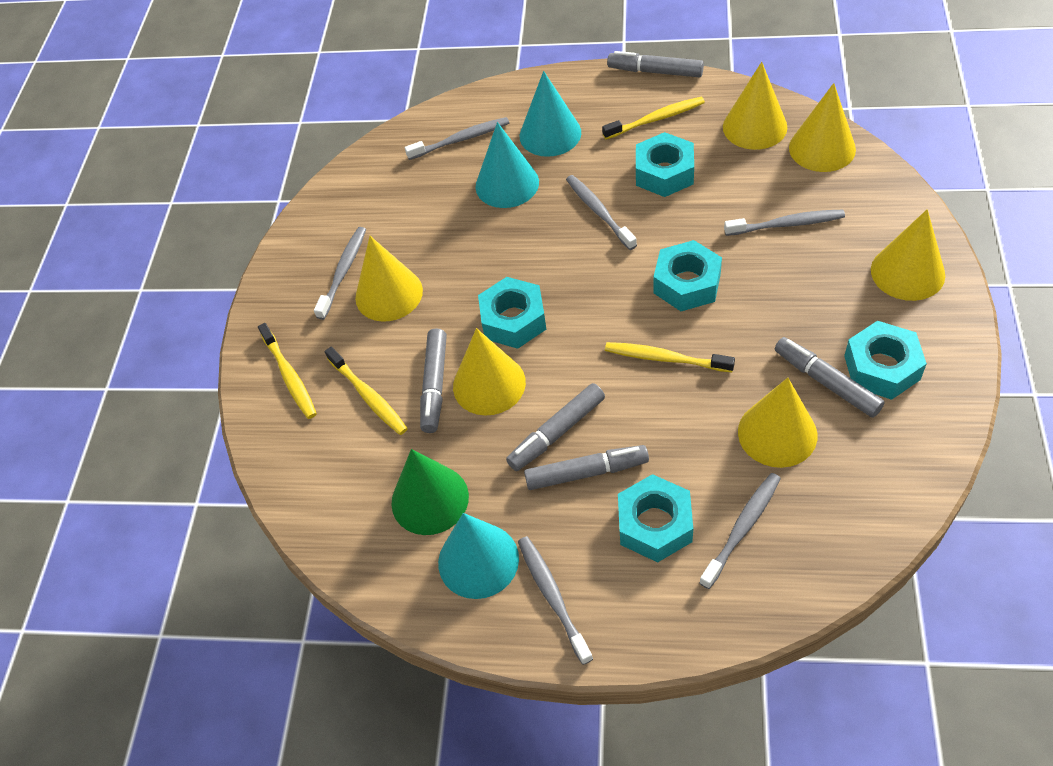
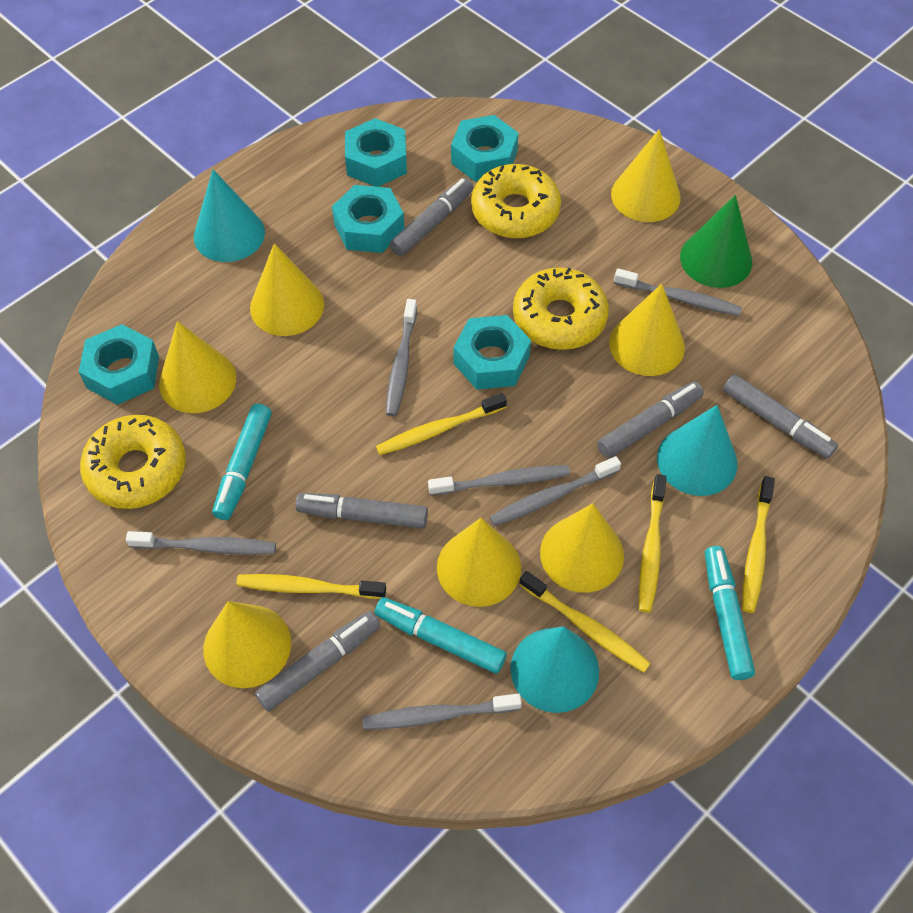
turquoise marker: none = 0 -> [212,404,272,520] [375,597,507,674] [705,546,755,680] = 3
yellow cone: [355,236,423,322] [453,328,526,416] [723,62,787,150] [738,378,817,468] [789,83,856,172] [871,209,945,301] = 6 -> [159,321,236,413] [203,601,291,688] [250,243,324,336] [437,518,521,607] [540,503,624,593] [609,284,685,376] [611,129,681,222] = 7
yellow donut: none = 0 -> [80,415,186,509] [471,164,561,239] [513,268,609,350] = 3
yellow toothbrush: [258,323,317,419] [325,347,408,435] [602,97,705,139] [605,342,735,372] = 4 -> [236,574,386,599] [376,393,507,455] [520,571,651,673] [639,474,667,613] [742,476,775,613] = 5

